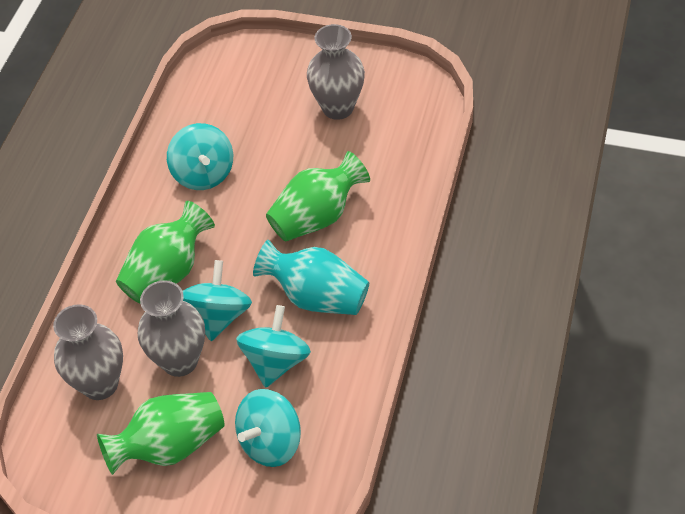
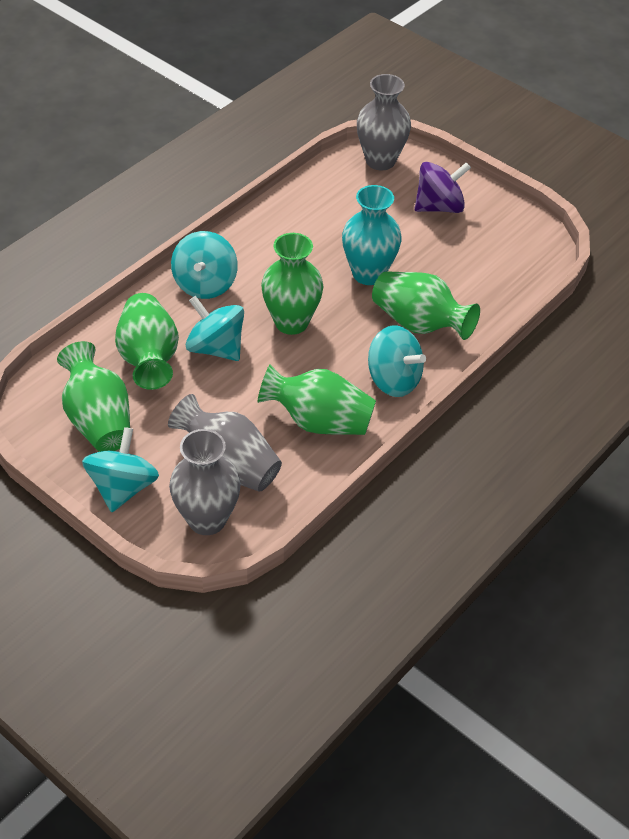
green vase: [97,392,224,475] [116,201,215,304] [266,151,370,241] = 3 -> [57,341,130,452] [115,293,179,390] [258,364,376,435] [261,233,323,335] [372,271,480,340] = 5
purple spinning top: none = 0 -> [414,162,471,213] = 1

